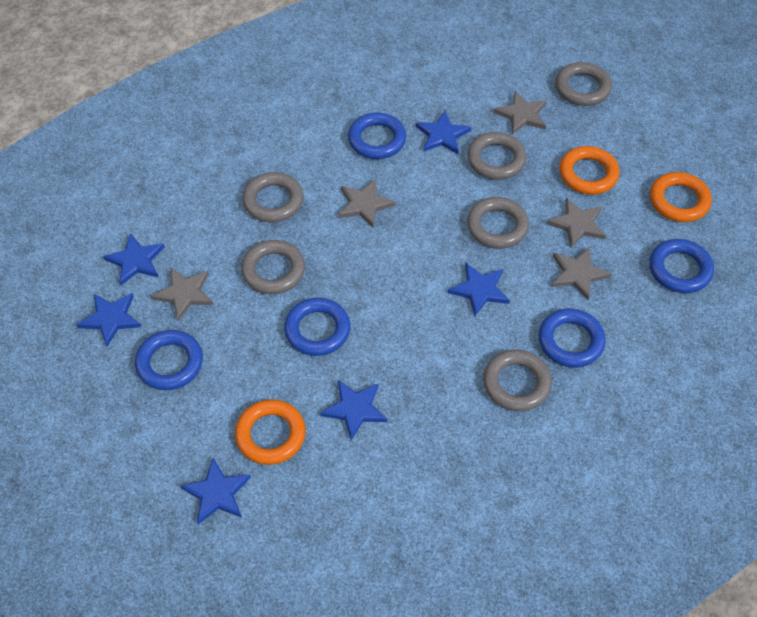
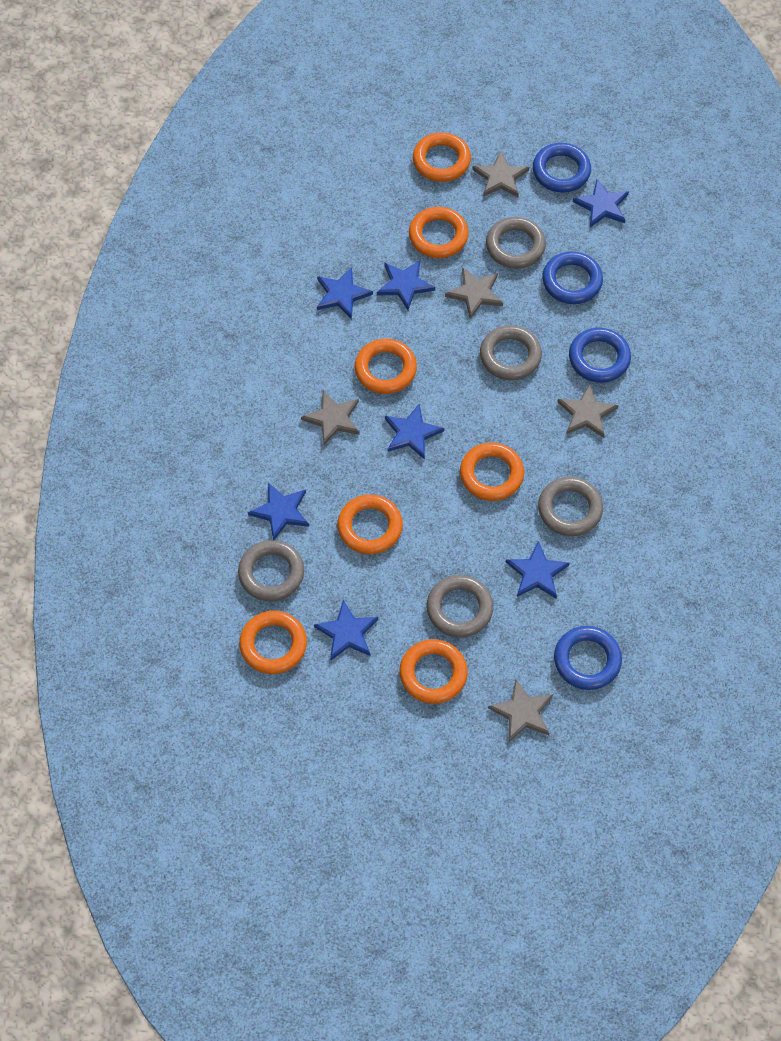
blue ring: [135,330,203,390] [284,298,350,356] [348,113,406,159] [538,309,606,368] [649,239,714,293] = 5 -> [533,143,591,193] [542,251,603,304] [554,626,622,690] [569,328,631,383] = 4
blue star: [77,293,141,347] [103,233,165,285] [180,458,251,524] [320,380,387,440] [415,111,471,154] [448,263,510,316] = 6 -> [248,483,309,540] [314,600,378,661] [317,267,373,319] [377,260,435,310] [385,403,444,460] [506,541,570,599] [573,179,629,227] = 7
grey ring: [241,240,305,294] [242,172,303,222] [467,132,527,180] [467,197,529,249] [483,350,552,411] [555,62,612,106] = 6 -> [238,540,304,602] [427,575,493,638] [480,325,542,380] [486,217,546,269] [538,477,603,536] = 5
orange ring: [235,399,306,465] [559,146,620,195] [650,172,712,222] = 3 -> [239,610,307,674] [337,494,403,554] [355,339,417,394] [399,639,468,704] [409,207,469,258] [413,132,471,182] [460,442,524,501] = 7

